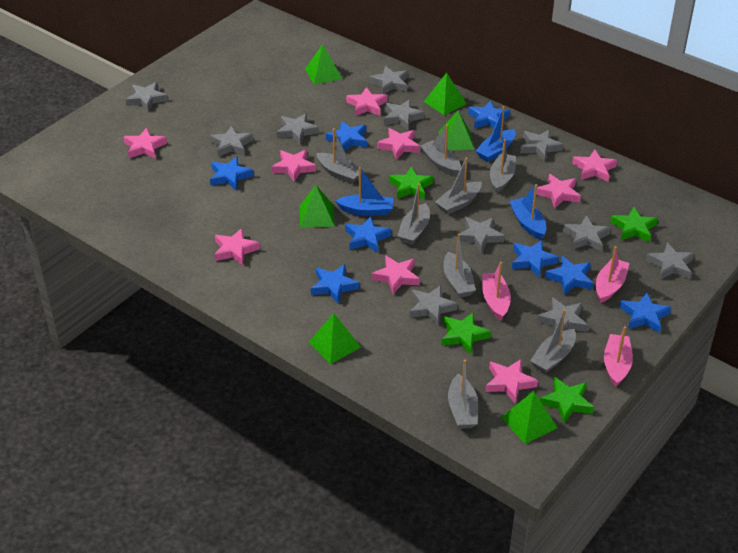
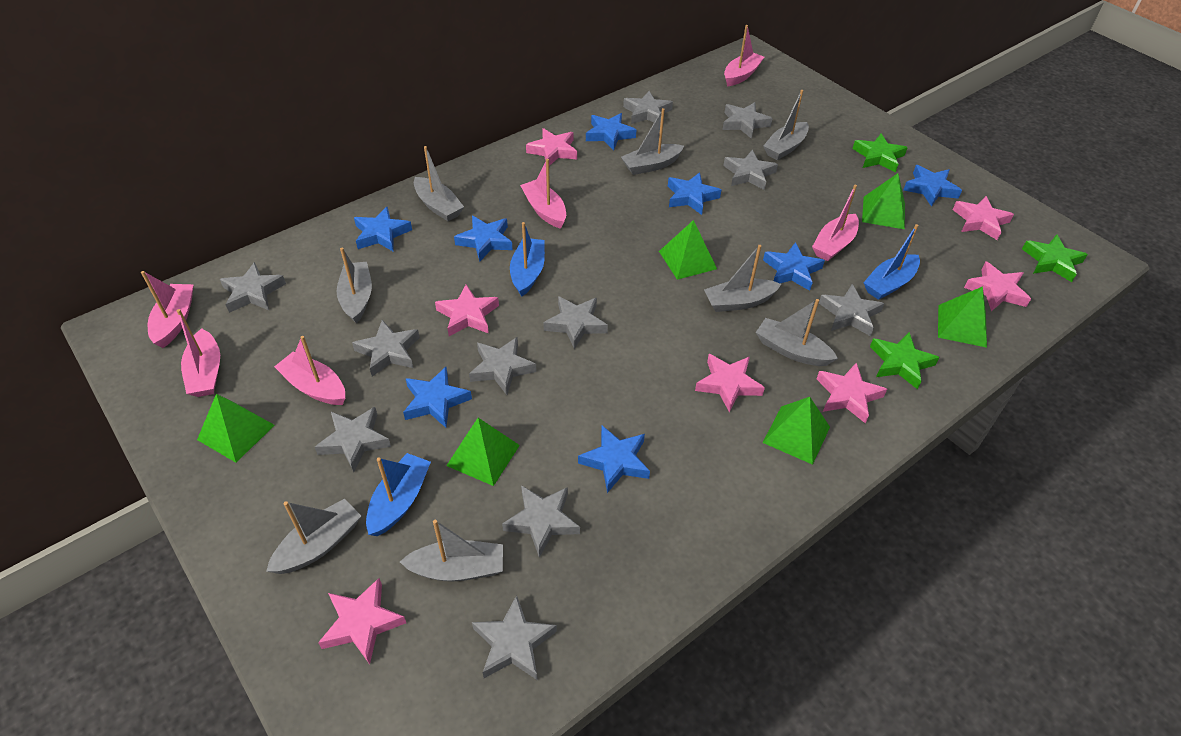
green star: [389,166,434,200] [441,312,491,354] [540,377,594,423] [610,207,658,242] = 4 -> [853,133,908,172] [870,332,939,389] [1022,235,1088,282] = 3
pink boat: [482,262,511,321] [596,246,629,303] [604,326,633,387] = 3 -> [141,271,194,348] [177,309,220,397] [274,336,345,405] [520,159,566,229] [724,25,764,86] [812,185,859,261] = 6
pink star: [123,128,167,159] [214,228,260,265] [272,150,316,182] [346,87,387,116] [372,255,420,294] [377,128,420,160] [485,359,538,403] [536,174,581,209] [572,150,617,182] = 9 -> [318,578,406,664] [435,284,499,336] [526,128,577,166] [695,354,765,413] [817,362,887,423] [953,196,1014,240] [964,261,1031,311] = 7

